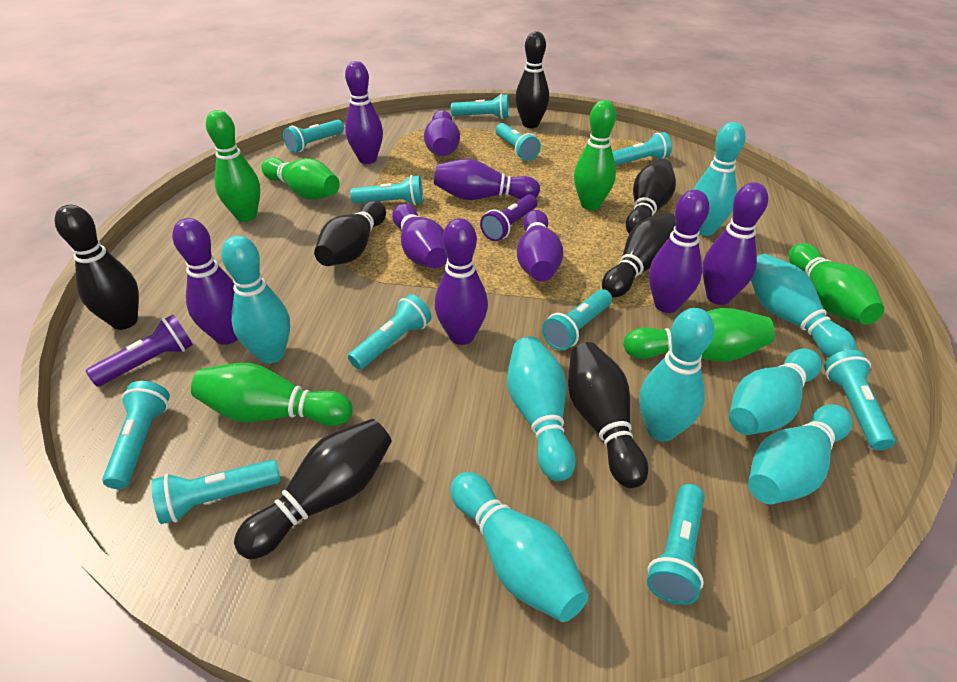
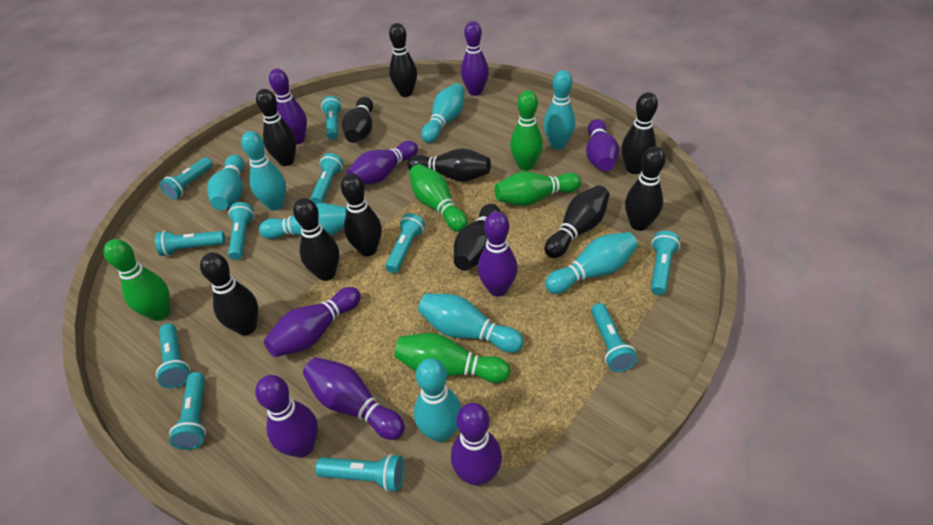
black bowling pin: [54,205,139,330] [234,419,392,559] [314,200,386,266] [515,31,549,128] [568,342,648,488] [602,212,676,298] [626,159,676,233] = 7 -> [200,253,258,335] [256,89,296,166] [293,198,339,281] [341,174,382,256] [342,97,373,143] [389,23,417,97] [407,148,491,181] [454,204,500,271] [545,185,610,258] [621,92,658,174] [625,146,666,231] = 11
green bowling pin: [191,363,352,426] [206,110,260,222] [261,157,340,200] [574,100,616,210] [623,308,774,362] [789,243,884,325] = 6 -> [103,239,170,321] [394,333,510,383] [409,164,468,232] [494,172,581,206] [510,90,543,171] = 5
purple flashlight: [86,315,193,387] [480,194,537,241] = 2 -> none = 0

